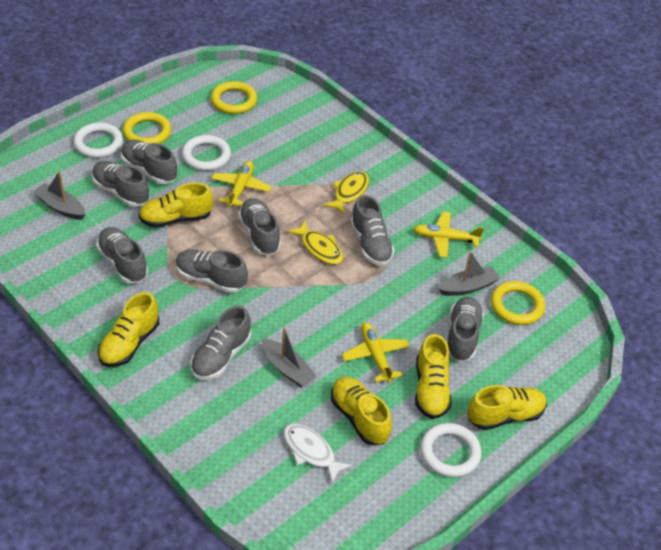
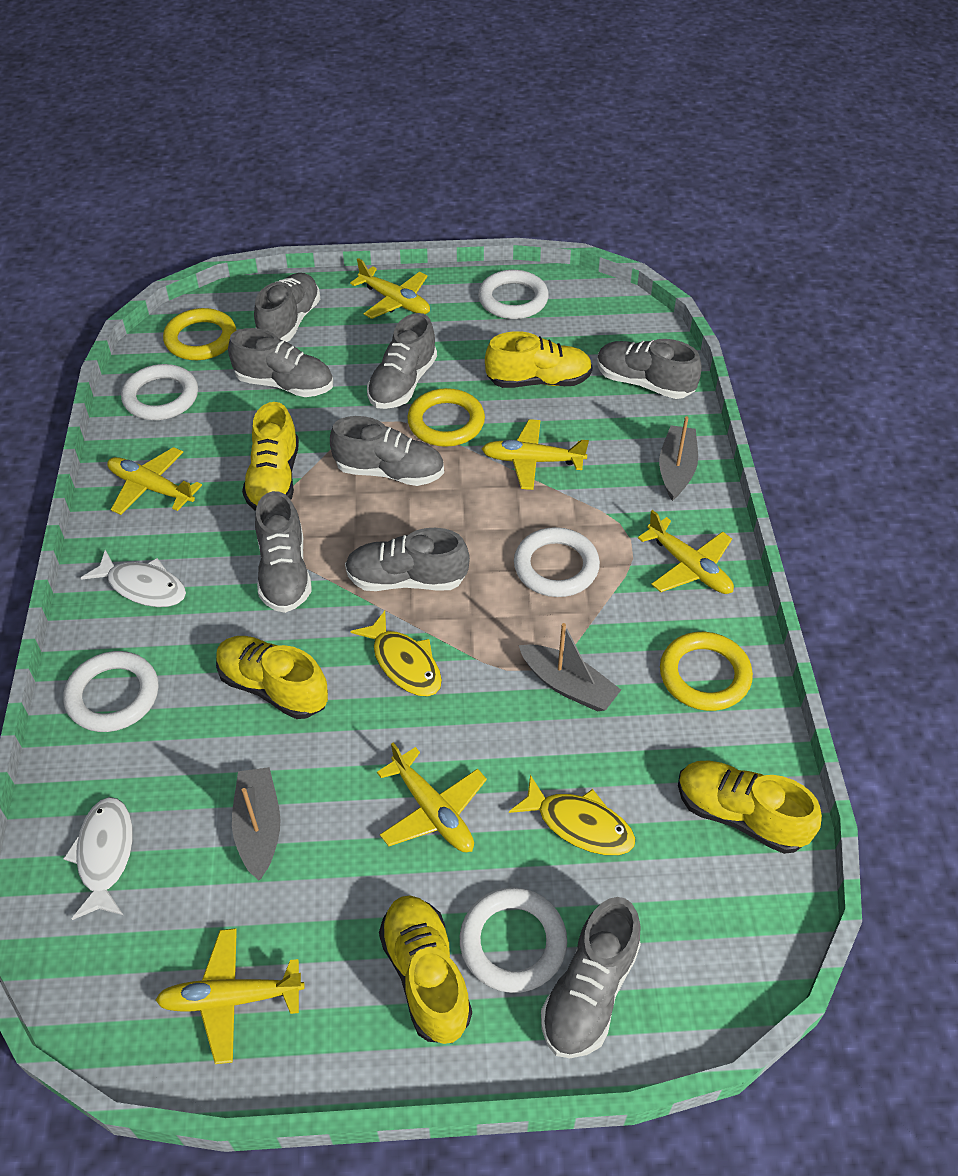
white fish: [284,424,353,484] = 1 -> [63,797,132,920] [81,550,186,607] = 2
white ring: [73,122,123,158] [182,135,231,171] [420,423,482,478] = 3 -> [64,651,158,732] [121,364,198,420] [460,887,567,993] [478,270,549,319] [514,527,600,597] = 5
yellow plane: [211,161,272,207] [342,322,410,383] [413,211,484,258] = 3 -> [107,447,202,515] [155,928,305,1064] [350,258,430,319] [377,743,487,852] [482,419,589,490] [638,510,734,594] = 6

